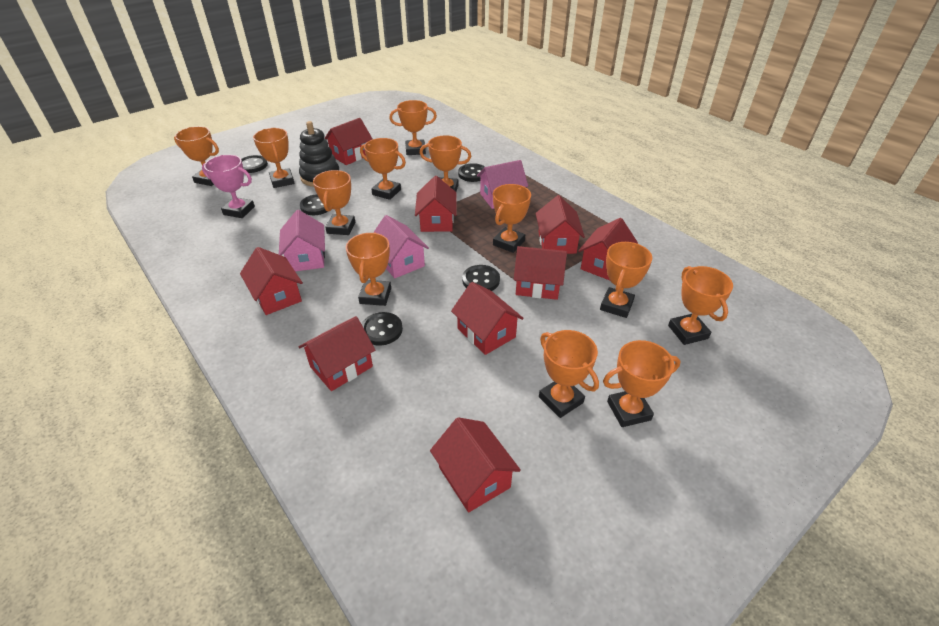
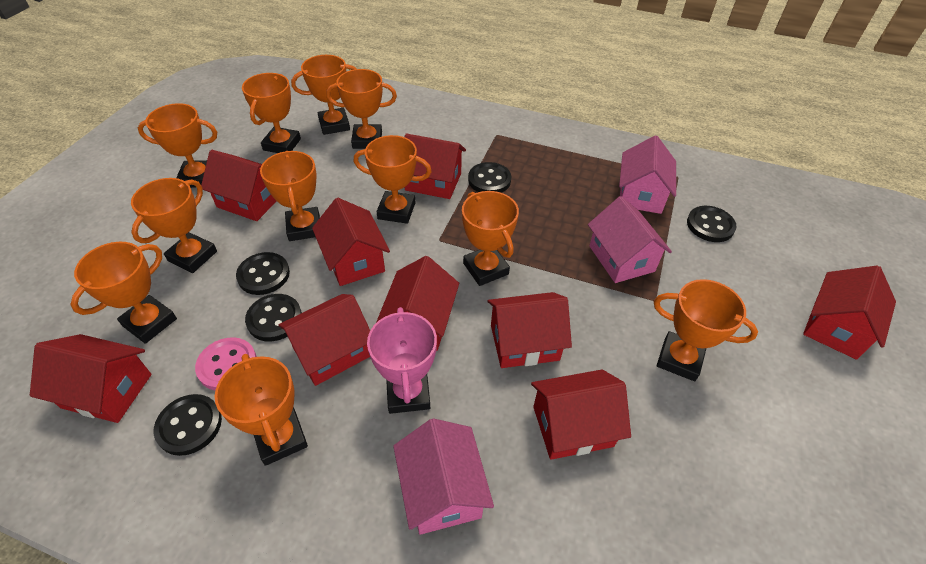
black stacking toy: [299,121,339,187] = 1 -> none = 0
orange trophy: [174,126,219,186] [253,128,295,188] [313,170,355,235] [346,233,391,306] [360,138,406,200] [389,100,437,155] [420,135,471,192] [493,184,531,253] [539,330,599,418] [600,242,652,318] [603,340,680,427] [668,266,733,345] = 12 -> [70,242,177,344] [131,178,217,273] [138,103,217,188] [214,354,308,466] [242,73,301,153] [260,151,320,241] [291,55,356,135] [326,69,397,149] [354,135,432,224] [462,191,519,286] [654,279,758,381] = 11
pink button: none = 0 -> [195,337,257,390] = 1

